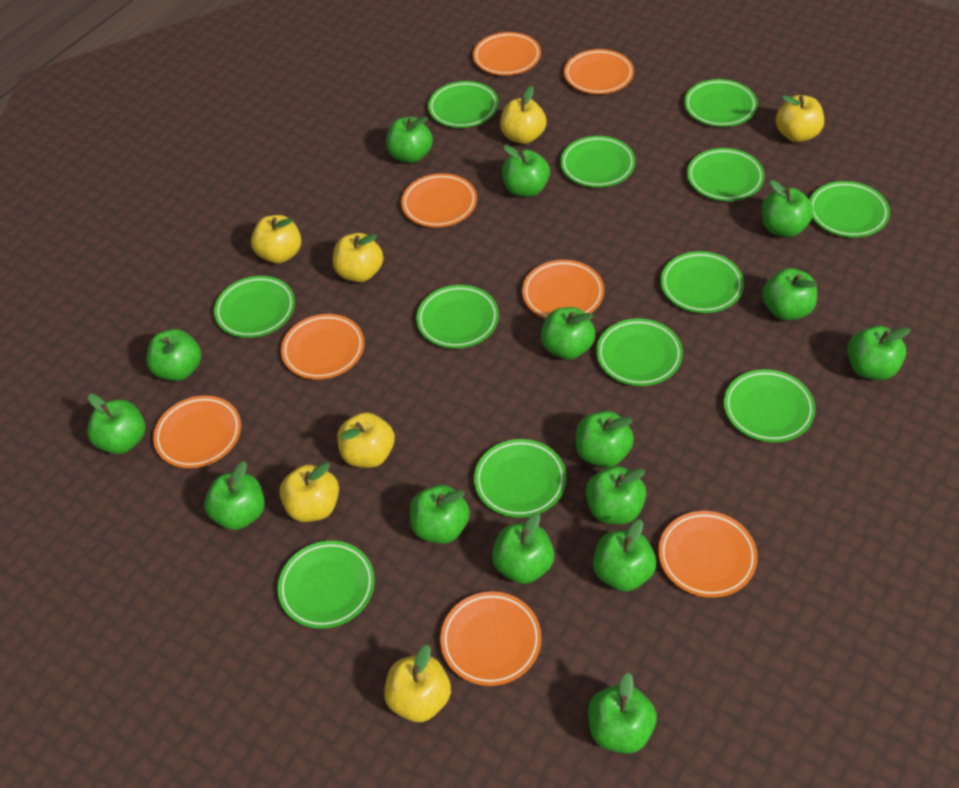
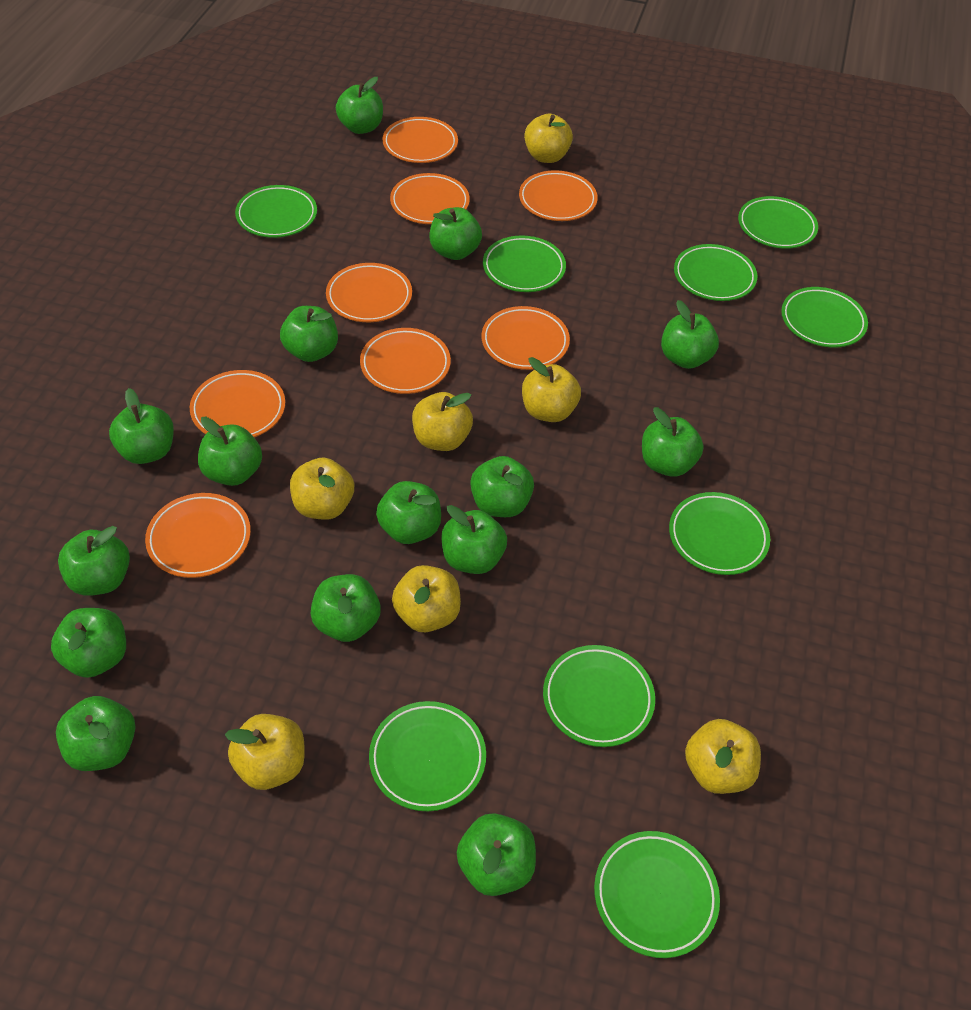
green plate: [214,276,295,338] [278,541,375,629] [416,285,499,348] [428,81,499,128] [474,439,566,518] [560,136,635,187] [596,318,683,386] [661,251,744,313] [684,79,758,127] [687,148,765,201] [724,369,815,442] [810,181,890,237] = 12 -> [235,185,317,238] [369,701,486,811] [483,236,566,292] [543,645,655,747] [594,831,720,958] [669,492,770,575] [674,244,757,301] [738,196,818,249] [781,287,868,348] = 9

